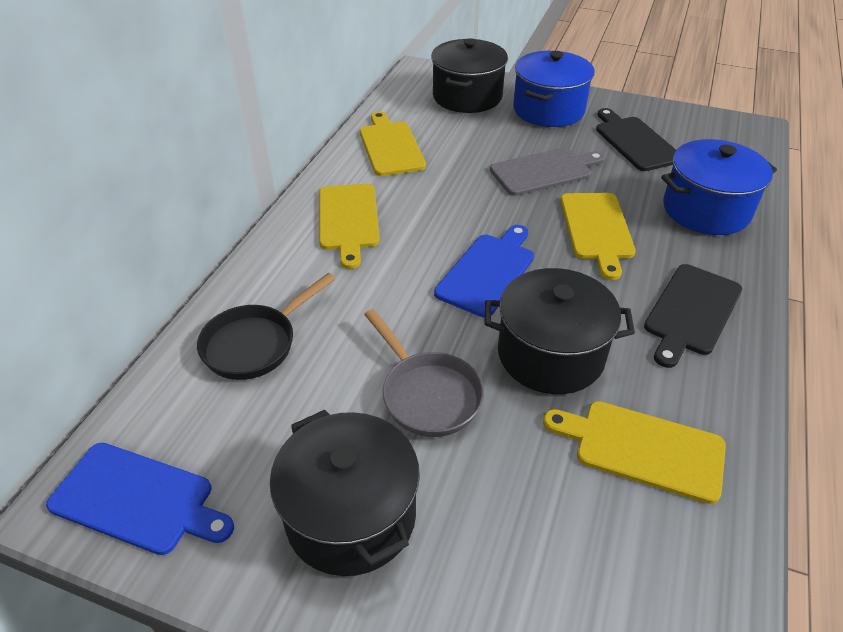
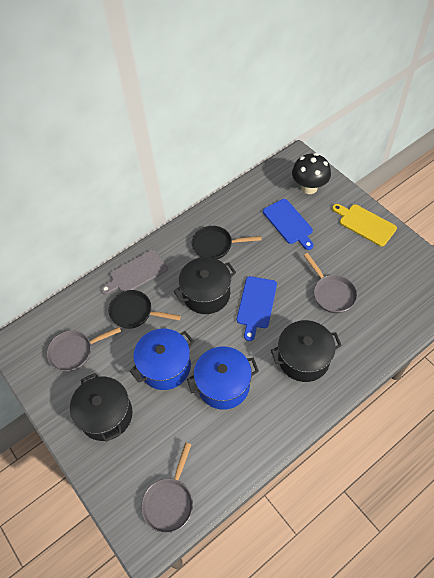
black cutting board: [596,108,676,171] [644,264,742,368] = 2 -> none = 0
black mushroom: none = 0 -> [292,153,331,194] = 1
black pan: [197,273,335,380] = 1 -> [108,290,181,329] [192,226,261,259] = 2
grey pan: [364,309,484,437] = 1 -> [47,327,121,372] [141,443,193,533] [303,253,357,313] = 3
yellow cutting board: [319,184,380,269] [360,111,426,176] [543,401,726,504] [560,193,636,280] = 4 -> [332,204,397,246] = 1

